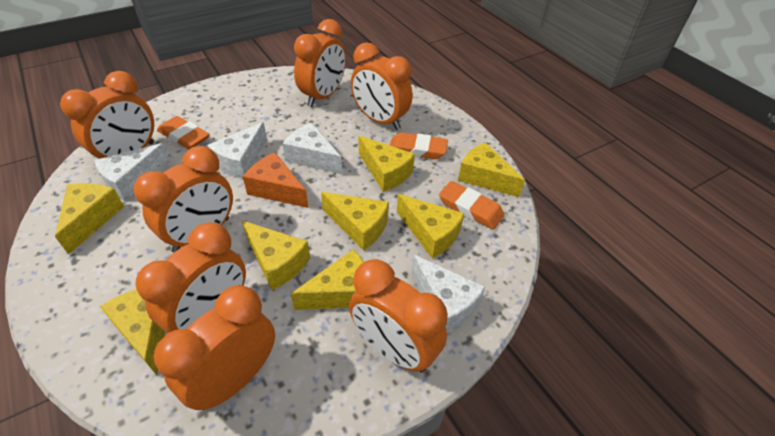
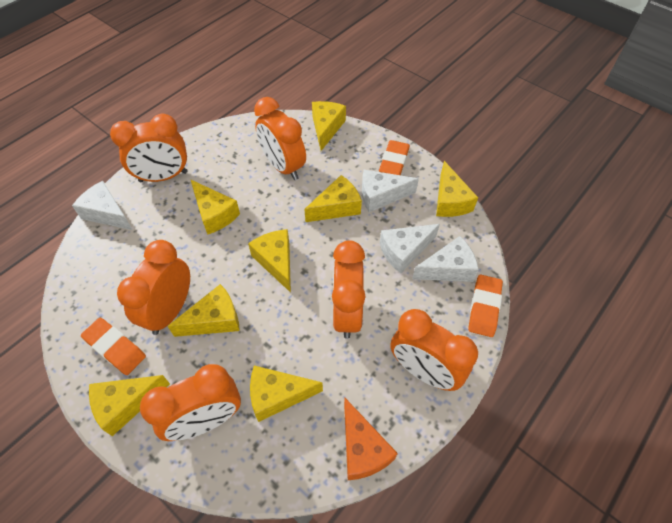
orange clock: [60,71,154,159] [133,146,233,253] [135,222,246,333] [154,285,275,410] [294,19,346,107] [349,259,448,373] [351,42,413,130] = 7 -> [110,114,188,182] [117,240,190,335] [140,364,241,441] [254,97,306,180] [332,240,365,339] [390,309,478,391] = 6

